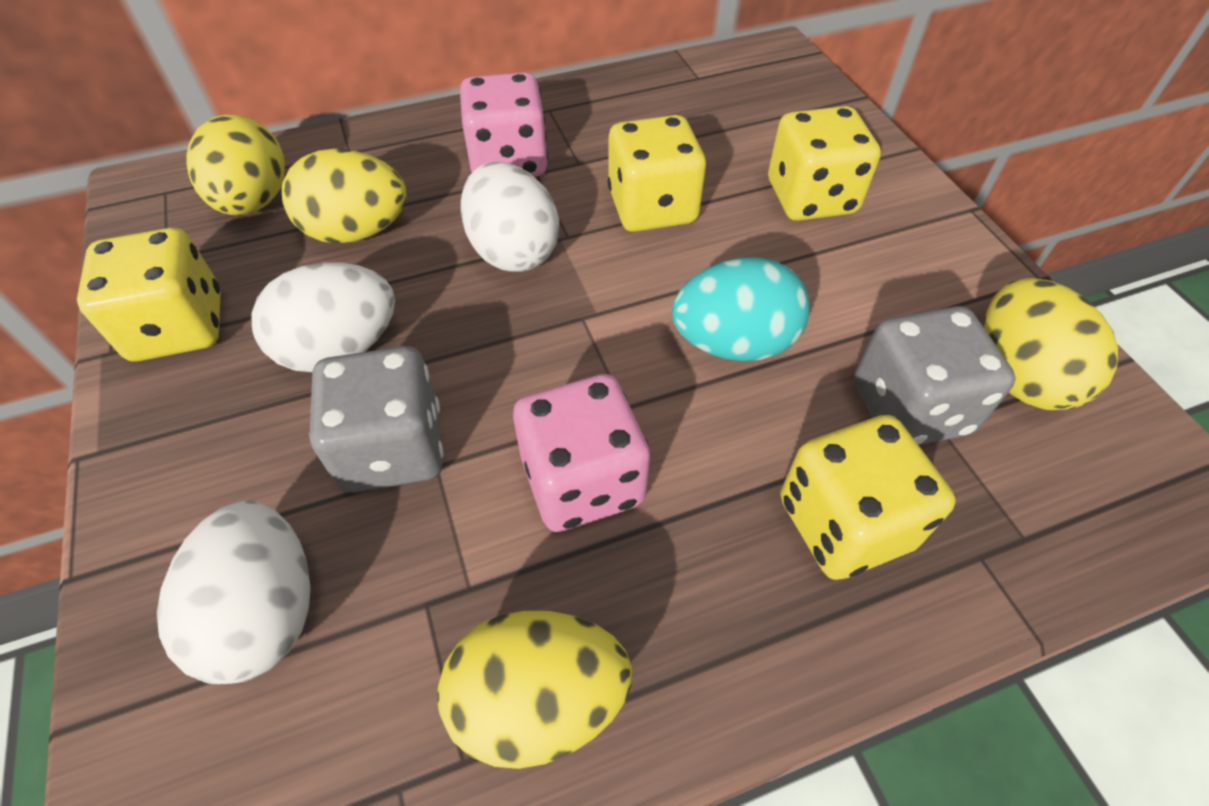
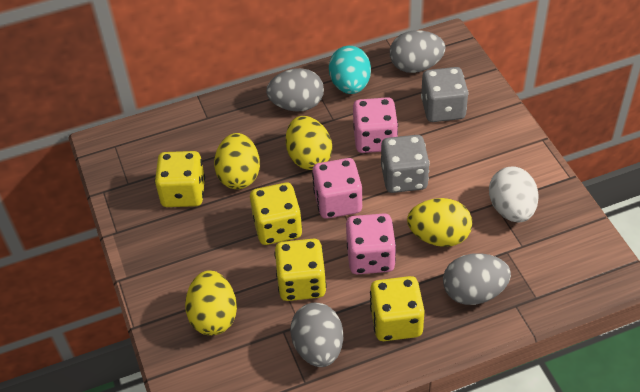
grey egg: none = 0 -> [266,68,324,112] [290,303,343,367] [390,30,445,73] [443,253,511,305] = 4
pink dice: [460,72,548,177] [513,374,650,532] = 2 -> [312,158,362,219] [346,213,396,274] [353,97,398,153] = 3
white egg: [157,501,311,684] [251,263,395,372] [461,161,559,272] = 3 -> [489,166,539,222] = 1

